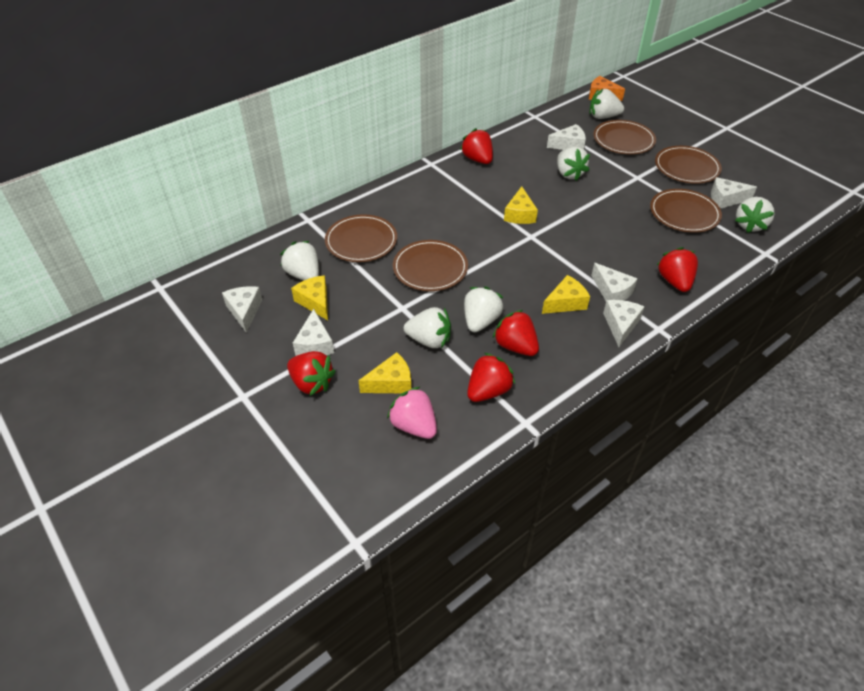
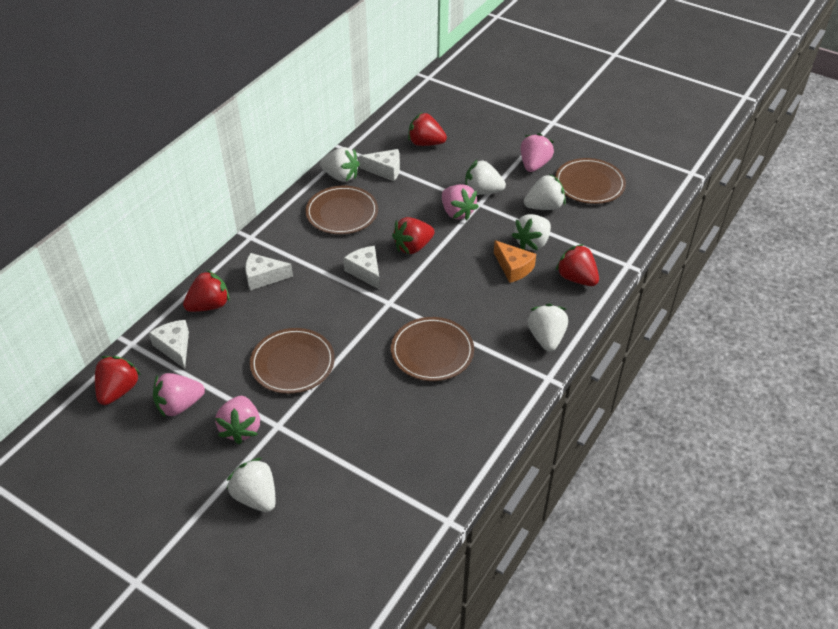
brown plate: [325,214,397,262] [393,240,468,291] [593,120,656,154] [650,189,722,233] [655,146,722,184] = 5 -> [250,328,335,394] [305,186,378,234] [391,317,474,381] [555,158,626,204] = 4
pink strawberry: [387,387,437,439] = 1 -> [153,373,205,417] [215,396,260,444] [442,184,479,220] [520,133,554,172] = 4
white cheese: [222,286,262,333] [293,309,334,356] [547,124,586,150] [591,263,638,301] [603,300,644,347] [711,177,757,209] = 6 -> [149,320,189,369] [245,253,293,290] [343,246,380,290] [359,149,400,181] = 4
yellow cheese: [291,275,328,320] [358,352,411,393] [504,186,538,224] [542,275,590,314] = 4 -> none = 0

